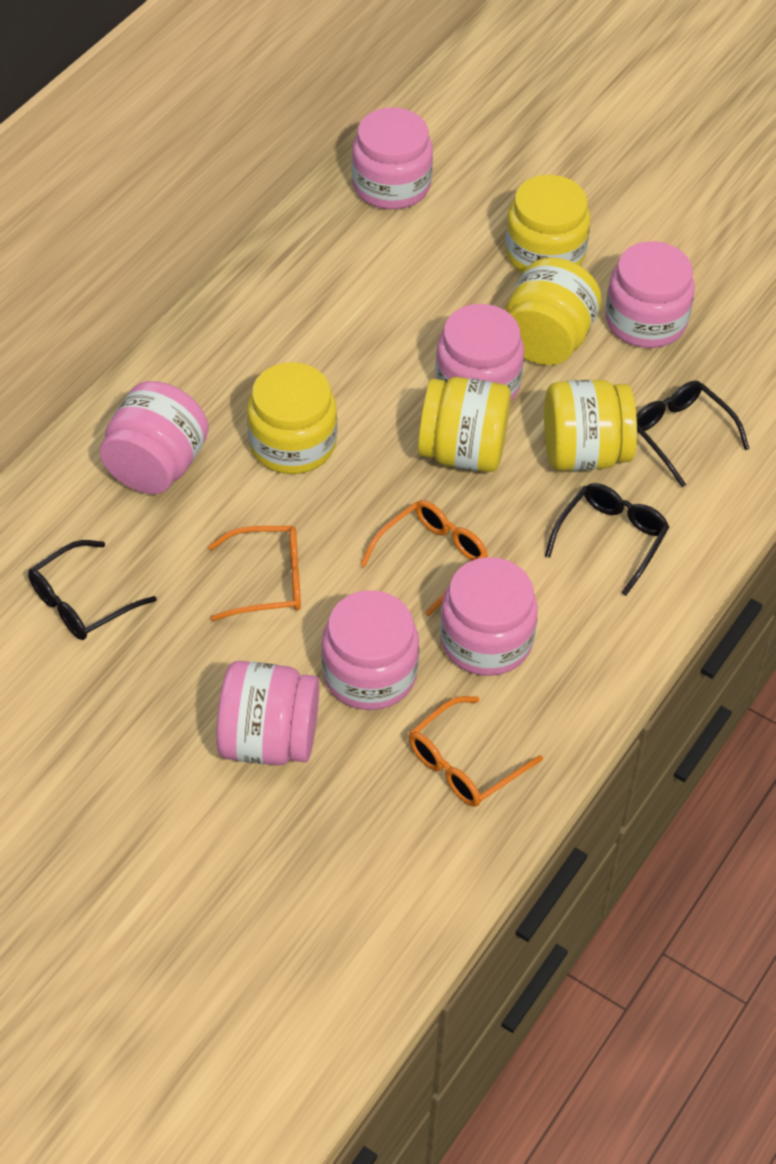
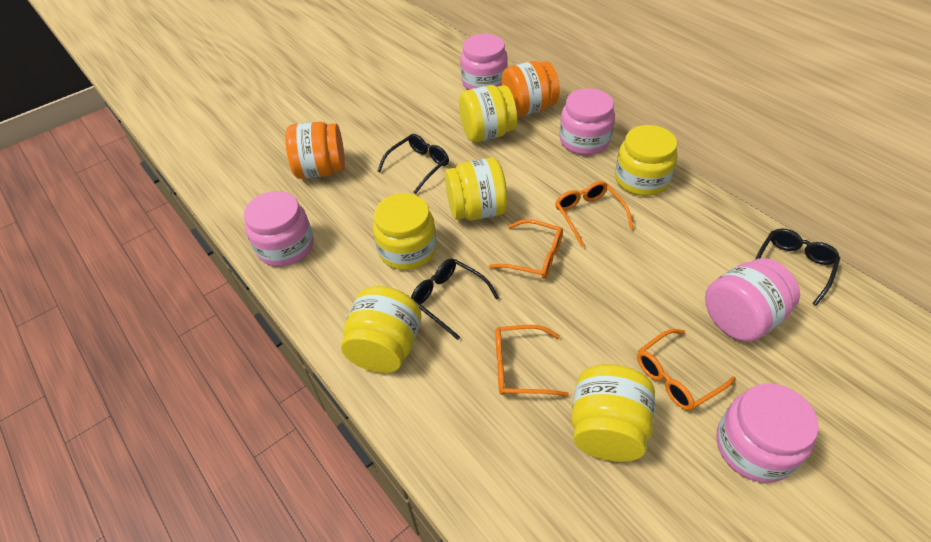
orange glasses: [208,526,301,621] [360,500,488,617] [409,696,543,807] = 3 -> [489,219,563,279] [495,325,569,396] [555,181,633,247] [637,329,736,411] = 4
orange jar: none = 0 -> [286,122,345,179] [501,61,560,117] = 2
pink jar: [100,381,209,494] [216,661,319,765] [321,590,419,710] [352,107,433,210] [435,304,524,401] [440,557,538,676] [605,241,695,348] = 7 -> [244,191,314,267] [460,34,508,90] [559,88,615,155] [705,258,800,342] [716,384,819,483] = 5
yellow jar: [247,362,337,474] [418,377,511,472] [505,175,590,273] [506,257,602,365] [544,380,637,471] = 5 -> [341,286,421,373] [373,193,437,270] [445,158,508,221] [459,85,517,143] [571,364,655,462] [615,125,677,196] = 6

